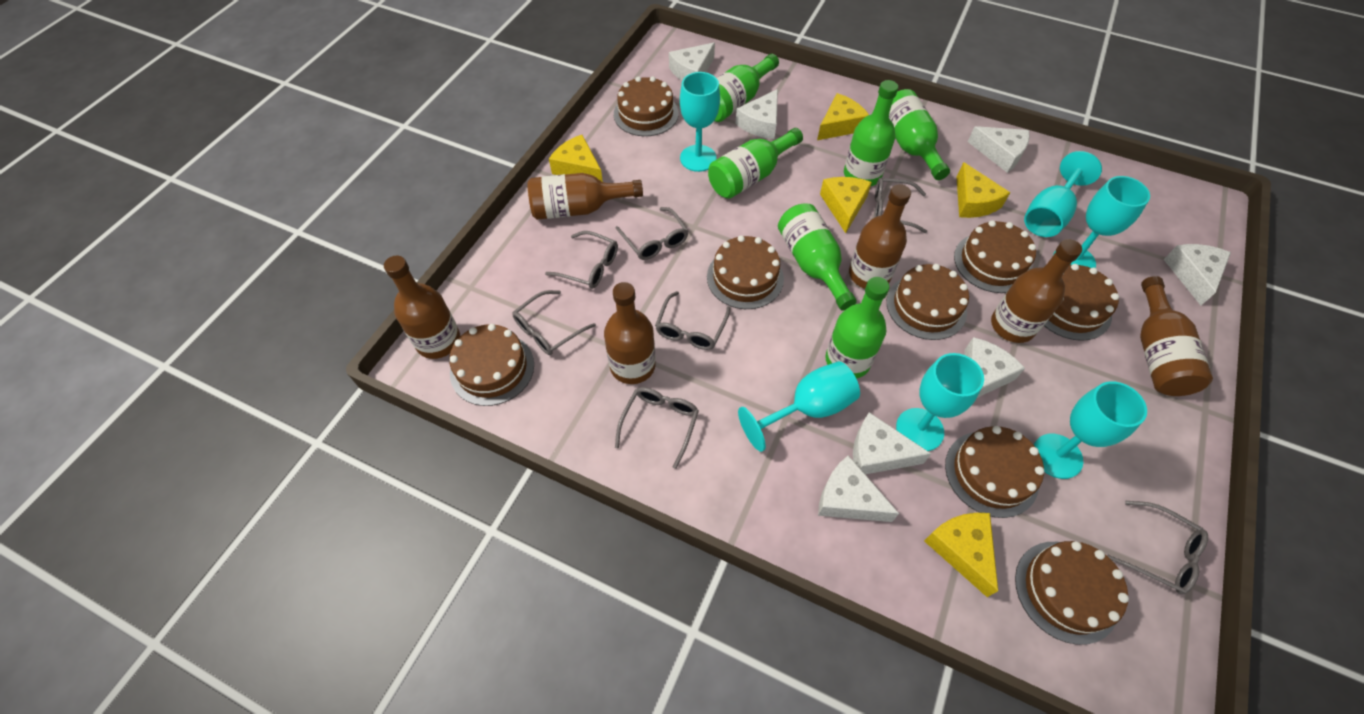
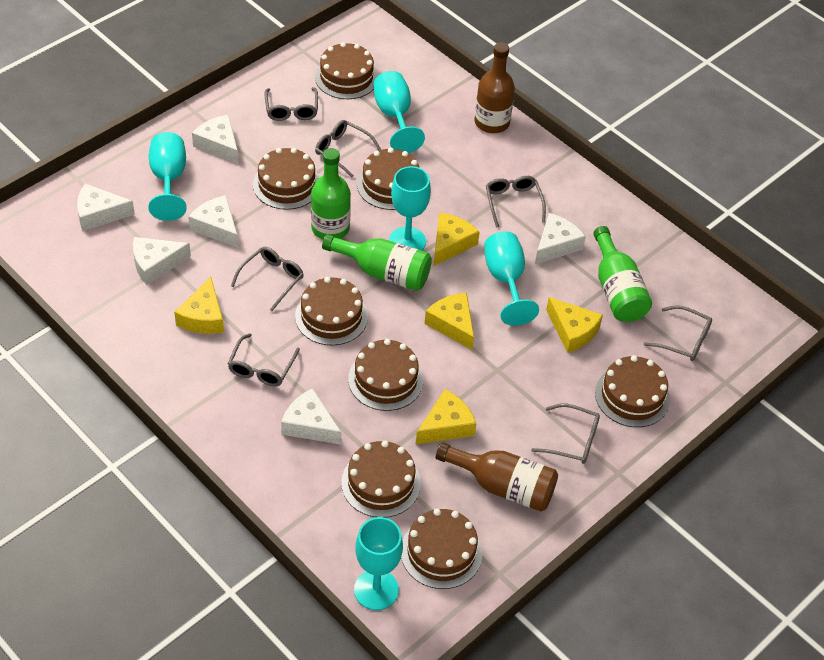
brown bottle: [384,256,460,359] [527,173,643,220] [604,282,656,384] [849,184,911,289] [991,239,1082,343] [1140,276,1213,396] = 6 -> [436,442,558,511] [474,42,515,133] = 2
green bottle: [708,128,803,199] [714,54,779,122] [778,203,857,311] [826,277,889,379] [844,80,898,186] [889,89,950,180] = 6 -> [311,148,351,239] [322,234,432,291] [593,226,652,322] = 3
turquoise goblet: [680,72,720,172] [738,361,860,452] [896,353,984,451] [1024,151,1102,237] [1034,381,1147,479] [1053,176,1150,268] = 6 -> [148,132,187,221] [354,517,403,610] [373,71,425,153] [389,166,431,251] [484,231,539,326] = 5
white cheese: [669,43,715,81] [735,89,778,139] [818,455,899,522] [853,412,931,474] [964,337,1025,398] [968,126,1030,173] [1164,244,1231,305] = 7 -> [77,184,135,231] [133,237,191,285] [188,195,238,248] [192,115,239,164] [281,388,341,445] [535,213,586,264] = 6

